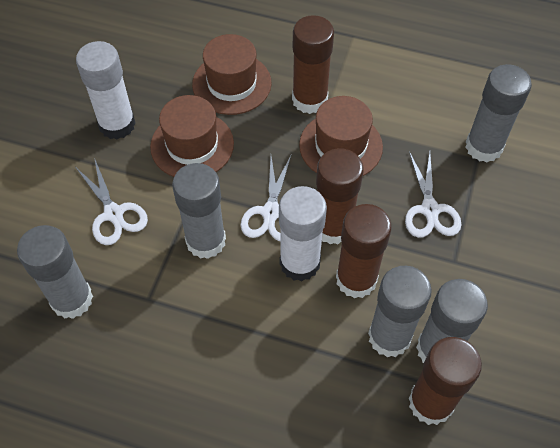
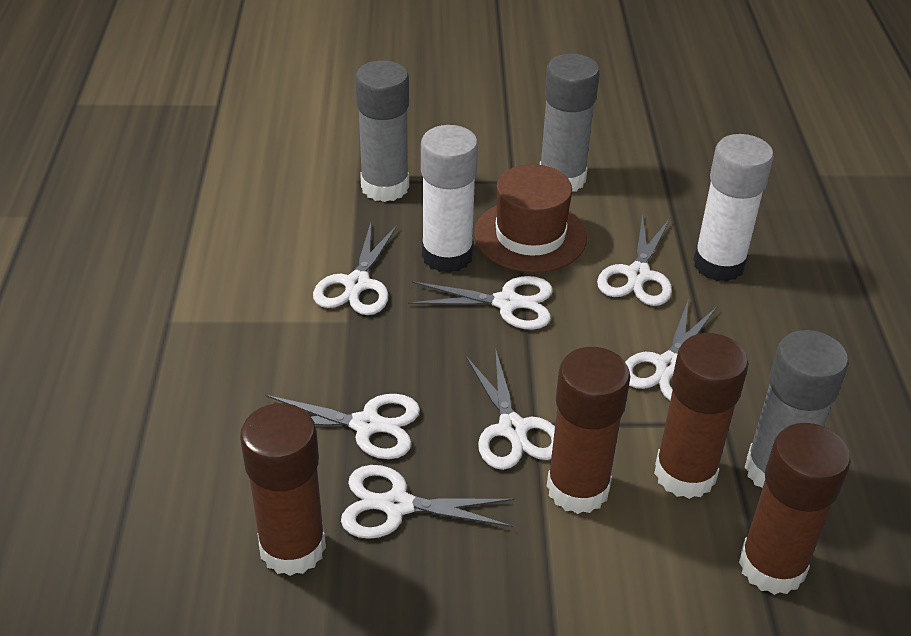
brown hat: [150,95,234,177] [192,34,271,115] [299,96,383,176] = 3 -> [474,164,587,273] = 1
grey glue stick: [17,225,93,319] [172,163,226,259] [368,266,432,357] [416,279,488,363] [465,64,532,162] = 5 -> [355,61,409,202] [540,54,600,191] [745,330,849,489] = 3
white scissors: [76,158,148,245] [241,156,291,241] [405,151,462,238] = 3 -> [265,394,420,459] [313,223,398,315] [341,465,515,539] [408,276,553,330] [466,348,555,470] [597,214,672,306] [625,298,717,400] = 7

